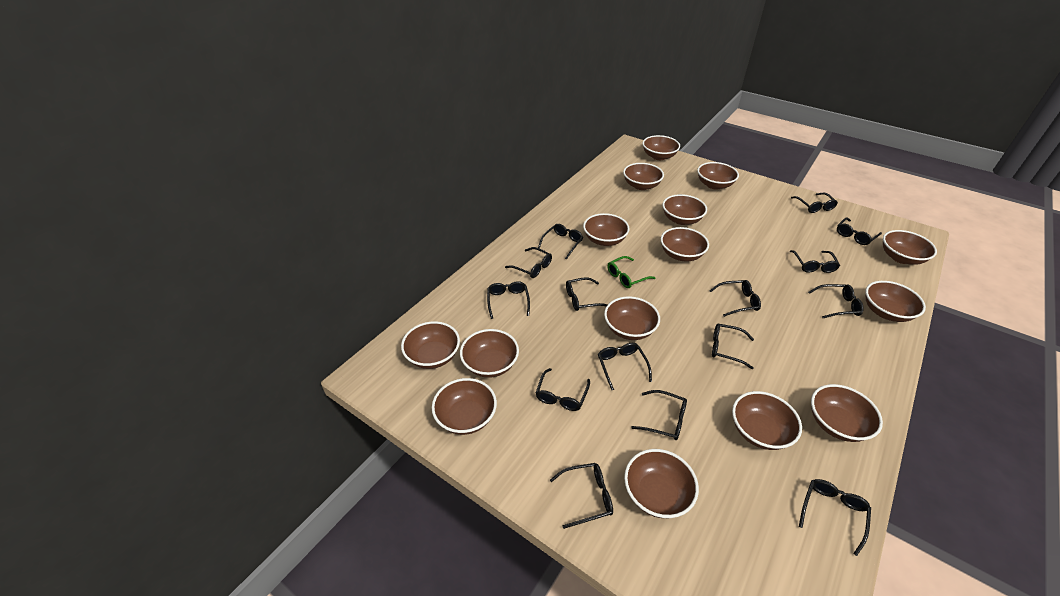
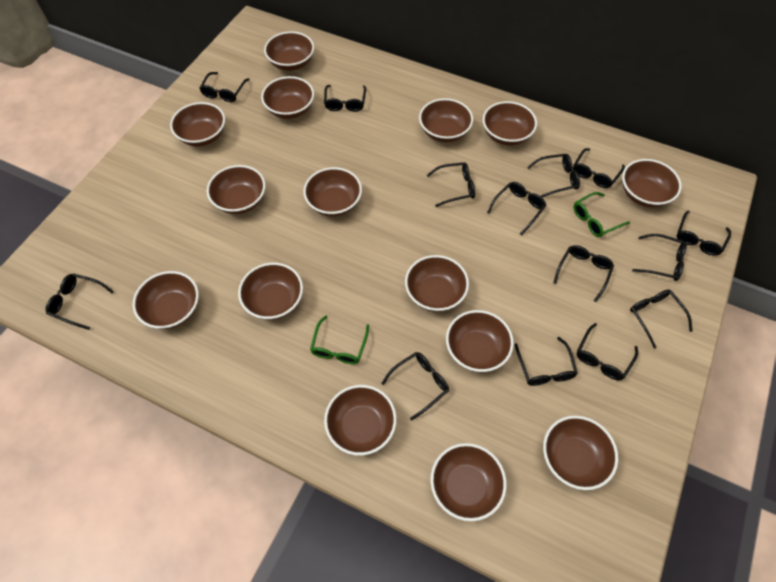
black glasses: [487,281,530,319] [505,247,552,278] [536,368,590,411] [538,224,583,260] [550,463,613,529] [566,277,607,311] [598,343,652,390] [631,390,687,440] [709,280,761,317] [712,323,754,369] [790,250,840,273] [791,193,838,213] [799,479,871,556] [808,284,864,318] [837,218,882,245] = 15 -> [45,274,114,330] [199,72,250,102] [324,85,366,112] [381,352,449,421] [427,162,475,207] [487,182,547,235] [515,337,578,386] [528,154,580,197] [553,245,614,302] [573,148,625,188] [576,323,638,380] [630,289,693,349] [632,234,687,281] [677,211,731,256] = 14
green glasses: [607,256,656,288] = 1 -> [310,315,369,364] [574,192,630,237] = 2

